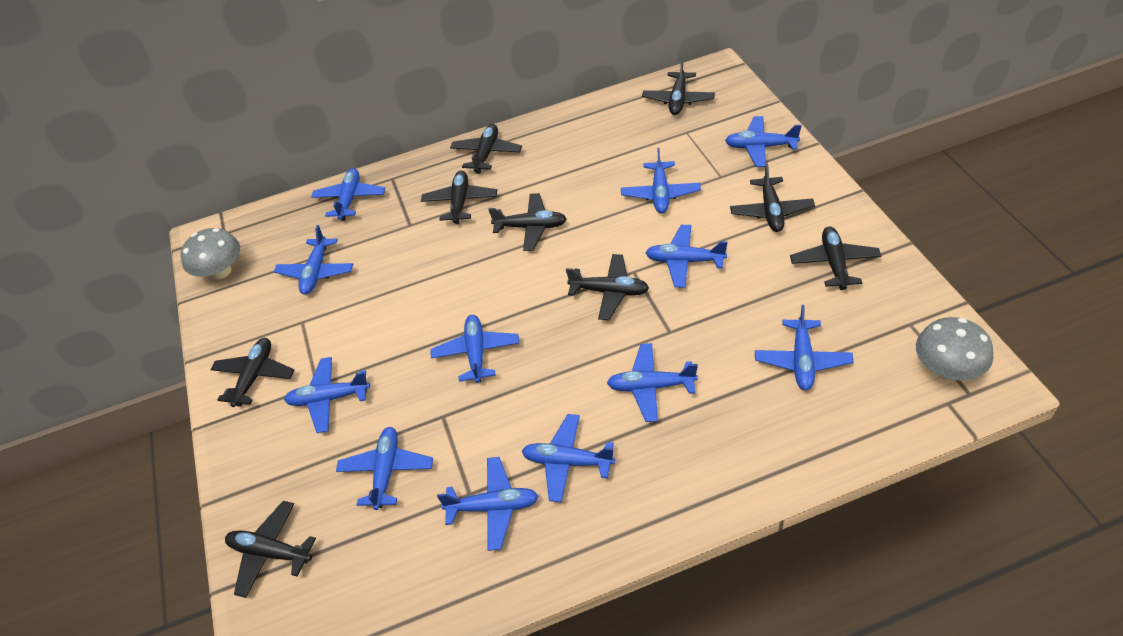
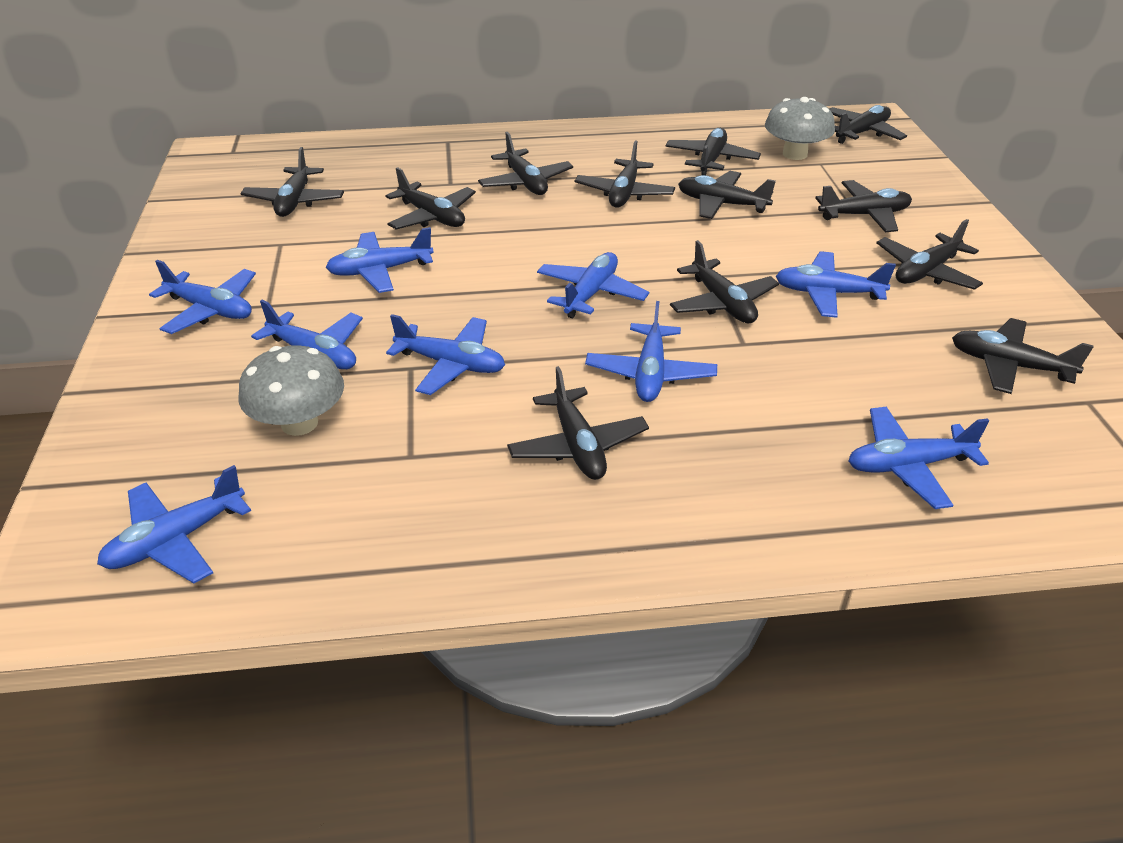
black plane: [210,338,294,407] [225,501,316,598] [421,171,497,224] [450,124,522,174] [488,193,567,251] [566,254,649,320] [642,58,715,115] [730,163,815,232] [790,227,881,290] = 9 -> [240,147,344,217] [386,167,476,230] [478,132,573,195] [507,366,649,480] [575,140,675,208] [665,128,761,175] [670,240,779,323] [678,171,776,219] [815,180,912,232] [829,105,907,144] [876,219,983,290] [952,318,1094,394] = 12
blue plane: [274,225,353,295] [284,357,370,433] [311,168,385,221] [336,427,433,510] [430,315,519,383] [437,457,539,551] [522,414,615,502] [607,343,698,422] [621,148,701,213] [645,225,728,288] [725,116,801,167] [755,305,853,390] = 12 -> [97,465,251,584] [149,260,256,334] [251,300,363,369] [325,227,434,293] [386,314,505,395] [537,252,649,318] [585,301,717,402] [776,251,896,318] [849,407,989,509] = 9

